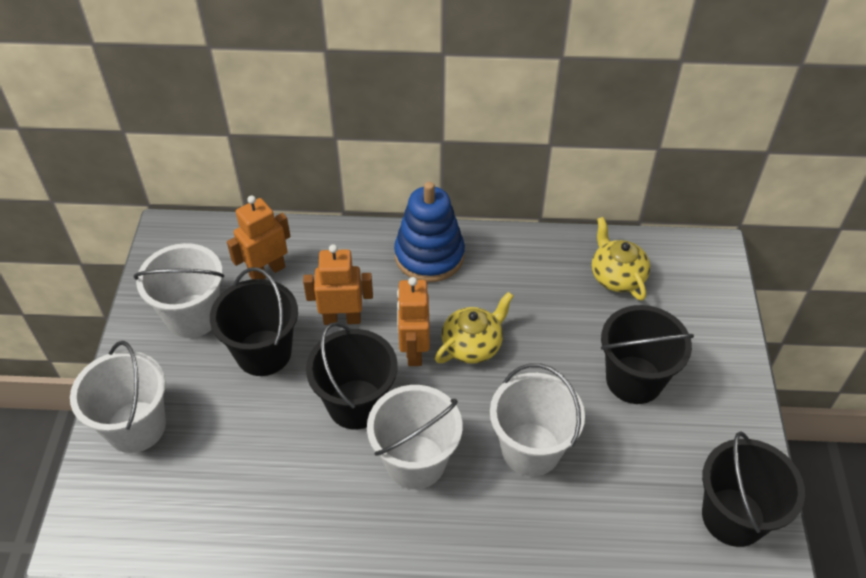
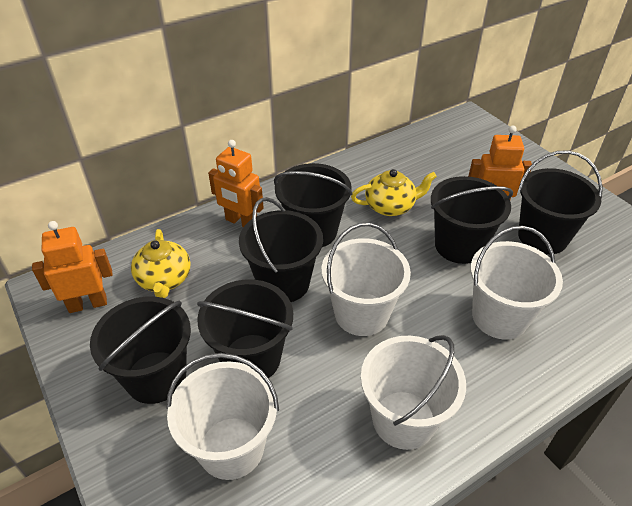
black bucket: [210,267,298,376] [306,322,398,430] [601,305,694,404] [702,432,805,547] = 4 -> [90,296,191,404] [197,279,293,378] [239,197,323,302] [274,163,353,247] [431,176,513,264] [518,150,603,254] = 6
blue stacking toy: [394,182,465,282] = 1 -> none = 0

